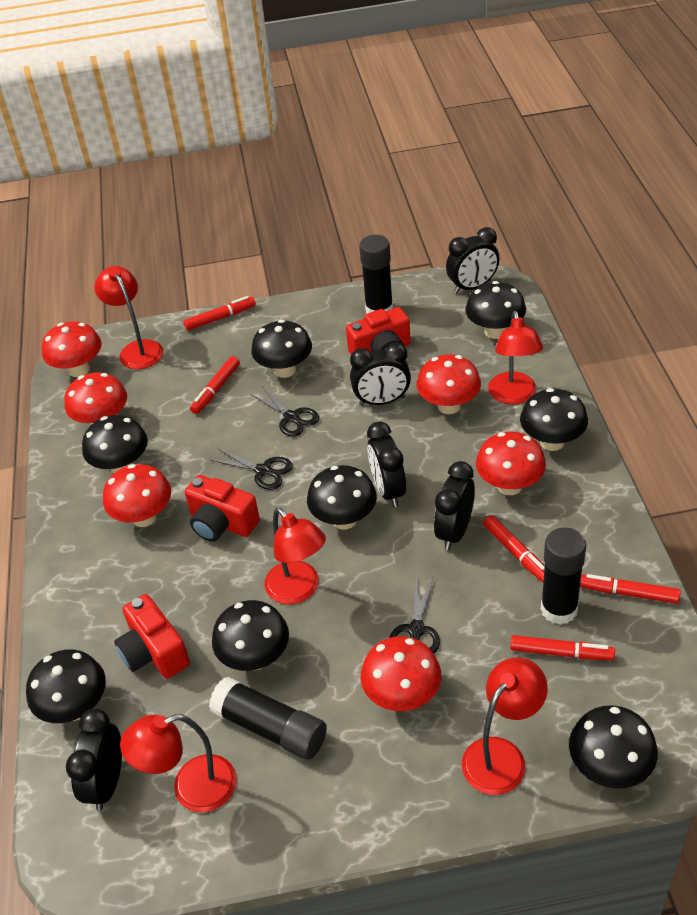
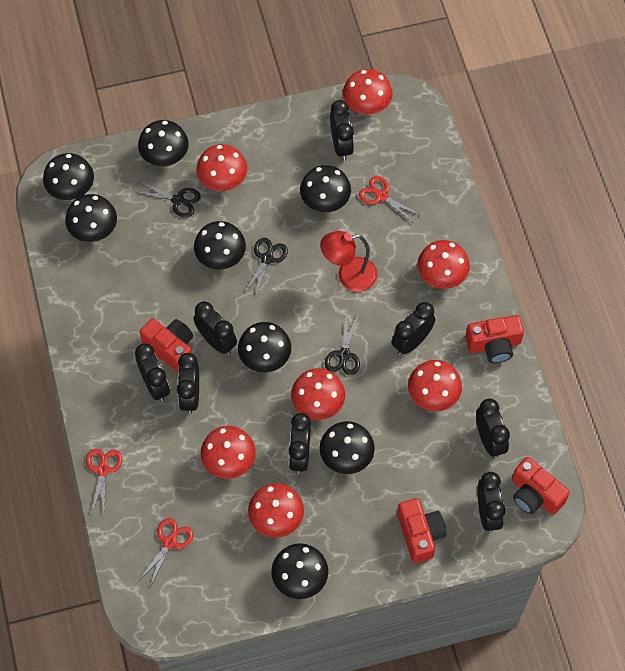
black clock: [66,708,122,811] [350,342,411,406] [367,421,406,507] [434,461,475,550] [446,227,500,293] = 5 -> [135,343,170,402] [177,353,199,414] [193,301,237,355] [289,413,311,474] [330,100,354,161] [391,302,435,355] [476,399,510,458] [477,472,505,532] = 8
black glue stick: [209,677,327,760] [359,235,393,314] [541,527,586,625] = 3 -> none = 0
red camera: [114,594,190,679] [185,475,260,542] [346,307,411,354] = 3 -> [140,318,193,372] [397,498,446,563] [465,315,524,363] [512,457,570,515] = 4
red lamp: [94,266,163,369] [120,714,237,812] [265,508,326,604] [462,657,548,795] [488,311,543,404] = 5 -> [320,231,378,292] = 1
red marker: [184,296,256,331] [190,356,240,414] [483,515,545,582] [510,635,615,660] [580,574,681,604] = 5 -> none = 0
red mushroom: [42,322,101,377] [64,372,127,424] [103,464,171,527] [361,636,441,711] [417,354,481,414] [476,432,546,495] = 6 -> [197,144,247,191] [201,426,256,479] [248,483,304,538] [291,368,345,420] [343,69,393,114] [408,360,462,411] [417,240,470,289] = 7
red scissors: none = 0 -> [86,449,122,514] [139,518,193,587] [359,176,422,224] = 3

